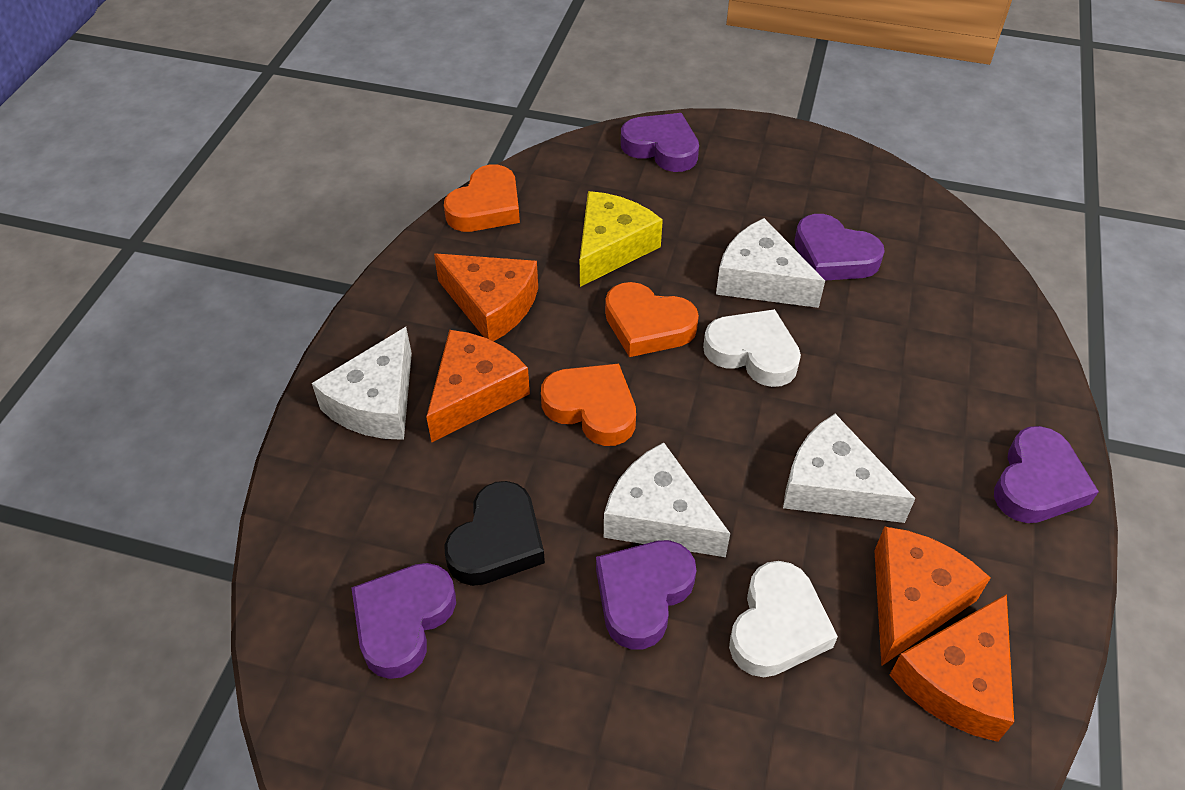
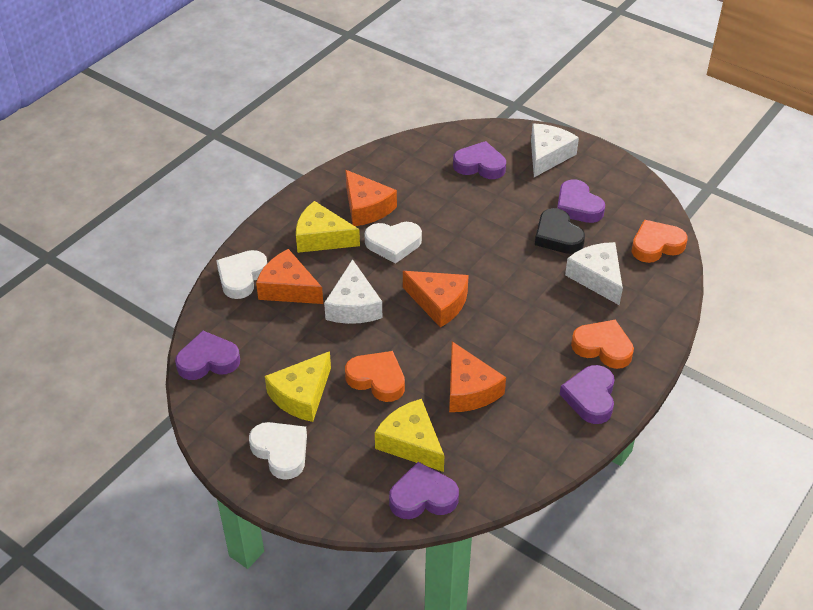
white cheese: [312,327,412,440] [604,442,730,557] [716,218,825,308] [783,414,916,523] = 4 -> [324,259,382,324] [531,124,579,177] [565,242,623,305] = 3
white heart: [703,309,801,387] [729,561,838,677] = 2 -> [216,250,267,299] [249,422,307,480] [364,222,422,264] = 3
yellow cheese: [580,191,663,287] = 1 -> [265,351,331,422] [296,201,360,253] [375,399,444,472] = 3

